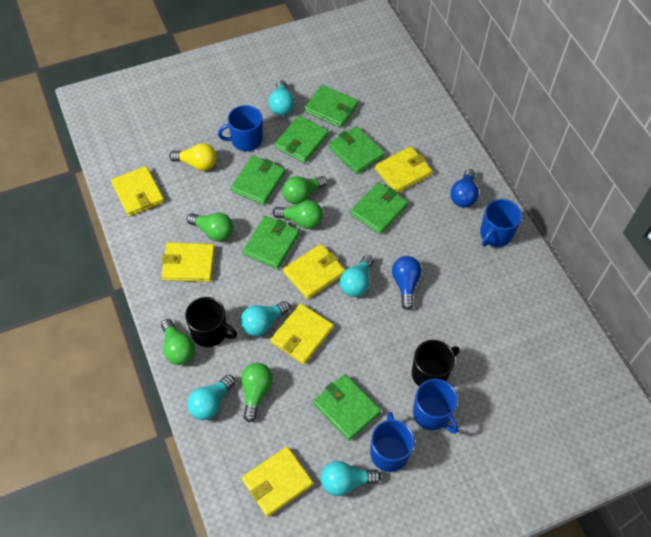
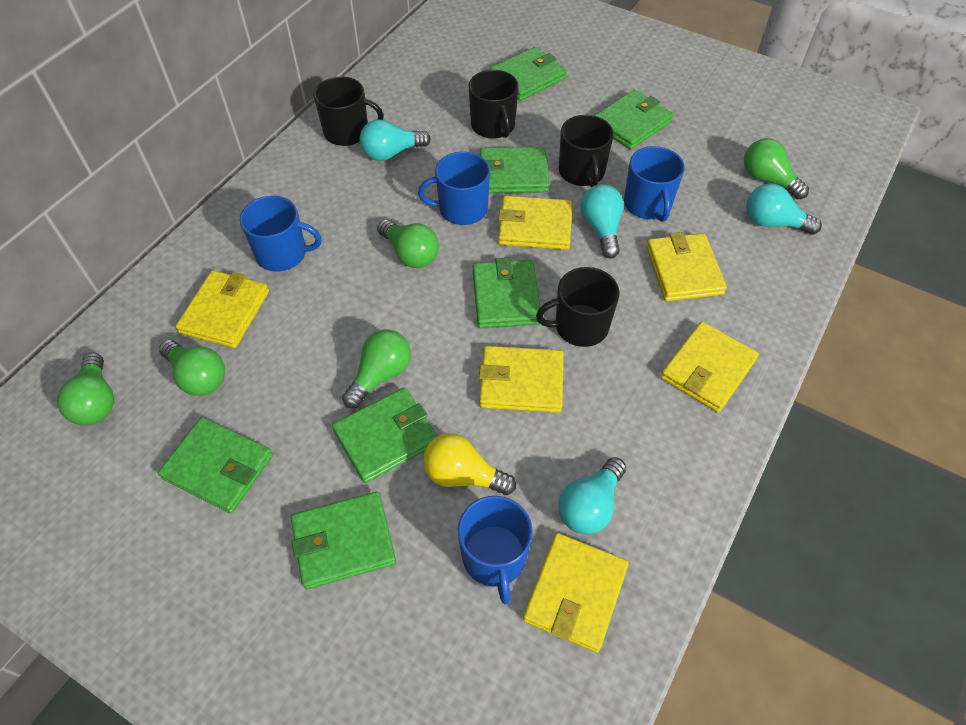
black mug: [185,297,237,347] [412,340,459,386] = 2 -> [313,77,384,146] [469,70,519,139] [536,267,620,347] [559,115,614,187] = 4
blue light bulb: [392,256,422,310] [450,169,479,207] = 2 -> none = 0
turquoise light bulb: [187,375,235,420] [240,301,290,336] [268,80,295,115] [321,461,381,496] [340,255,374,297] = 5 -> [359,119,431,161] [558,457,626,534] [580,184,624,258] [746,183,822,235] = 4

